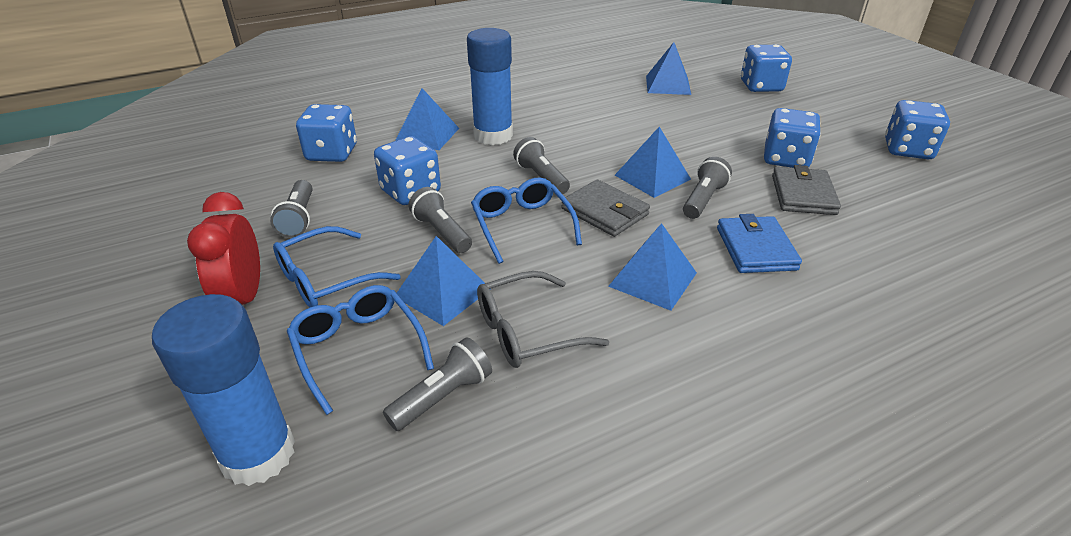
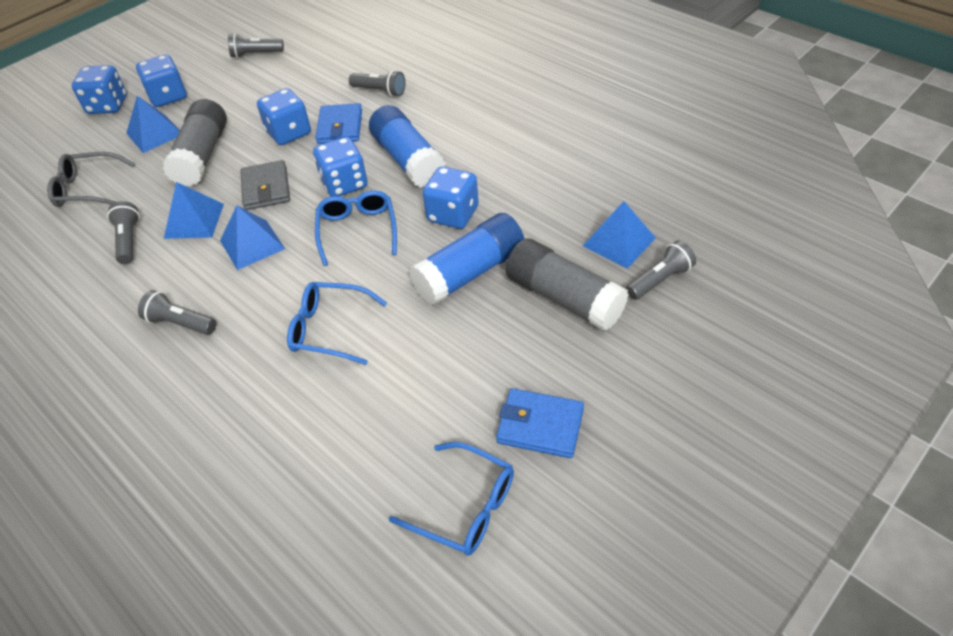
blue pyramid: [395,88,459,150] [397,236,491,326] [608,223,697,311] [615,127,691,198] [646,42,691,95] = 5 -> [126,96,180,153] [164,182,224,239] [220,206,285,270] [583,201,656,269] = 4
blue wallet: [717,214,802,273] = 1 -> [315,103,362,144] [496,388,584,458] = 2
grey glue stick: none = 0 -> [162,99,227,187] [506,238,629,331] = 2
grey wallet: [561,180,650,237] [772,165,841,215] = 2 -> [240,160,290,210] = 1
red clock: [187,192,260,305] = 1 -> none = 0

